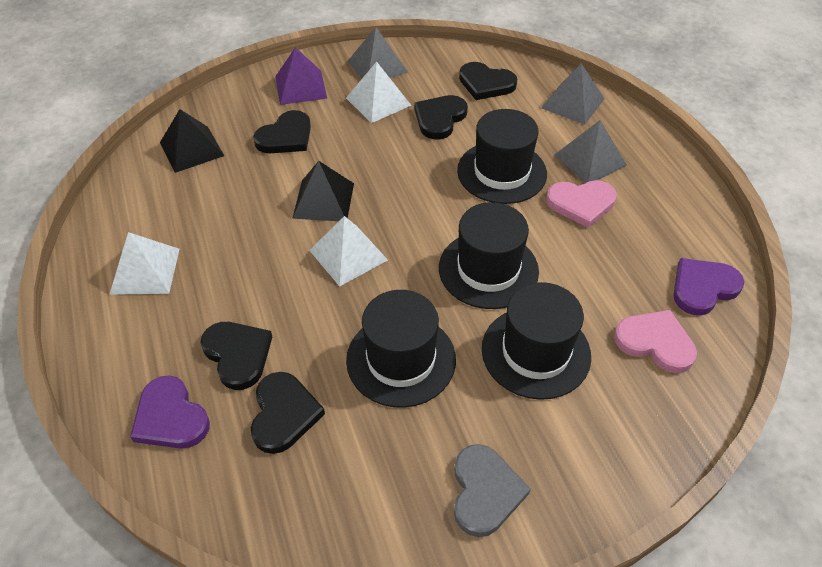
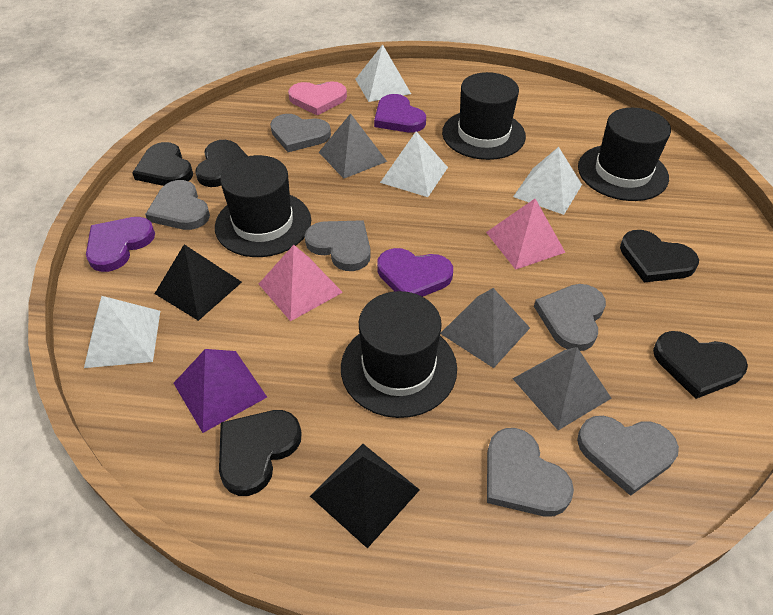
grey heart: [454,444,531,537] = 1 -> [145,180,210,230] [270,114,331,152] [305,220,371,271] [487,428,574,516] [534,284,606,351] [577,416,679,496] = 6
pink heart: [547,180,617,228] [614,310,697,373] = 2 -> [288,81,347,116] = 1
pink pyramid: none = 0 -> [259,245,343,321] [486,199,566,270] = 2
purple heart: [130,375,210,449] [673,258,744,315] = 2 -> [86,217,155,272] [374,94,426,132] [377,248,453,297] = 3
white pyramid: [109,232,180,295] [309,216,388,287] [346,62,412,123] = 3 -> [84,296,160,368] [355,44,411,102] [380,131,448,197] [513,147,582,215] = 4

